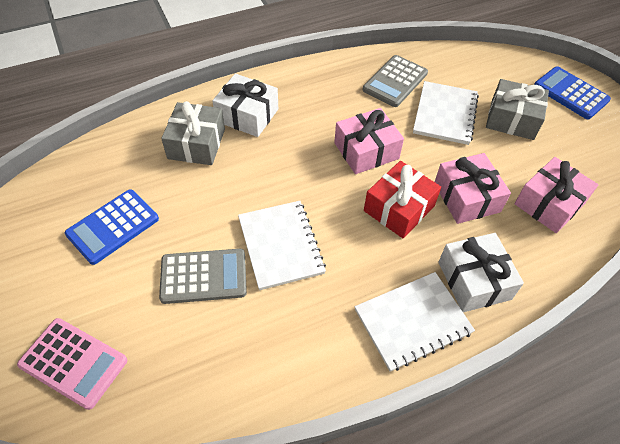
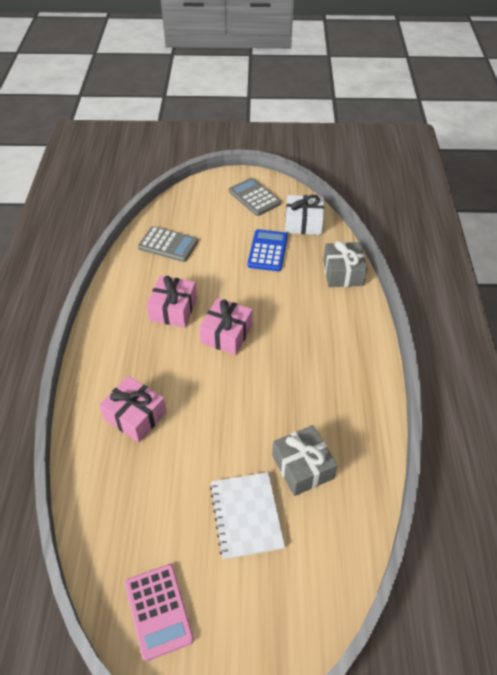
blue calculator: [65,189,159,265] [534,66,611,119] = 2 -> [247,229,288,271] = 1
red gift: [364,161,441,238] = 1 -> none = 0
white gift: [212,74,278,137] [439,233,524,312] = 2 -> [285,195,324,235] = 1
white notebook: [238,201,326,290] [355,272,475,372] [413,81,479,145] = 3 -> [210,472,285,560] = 1

